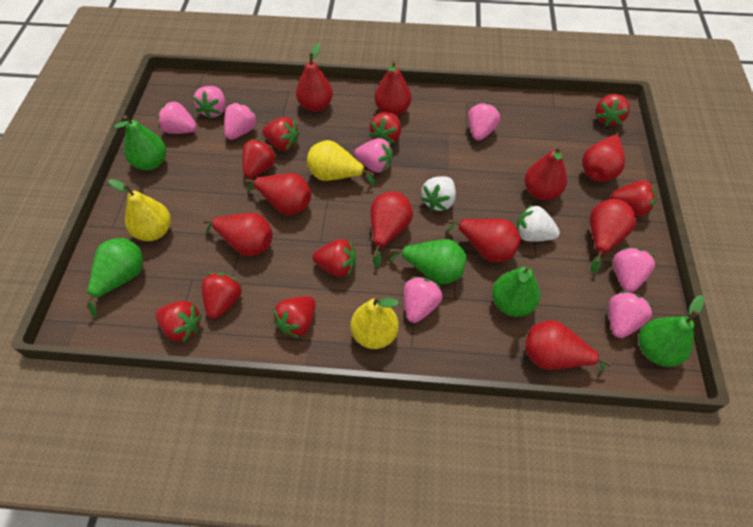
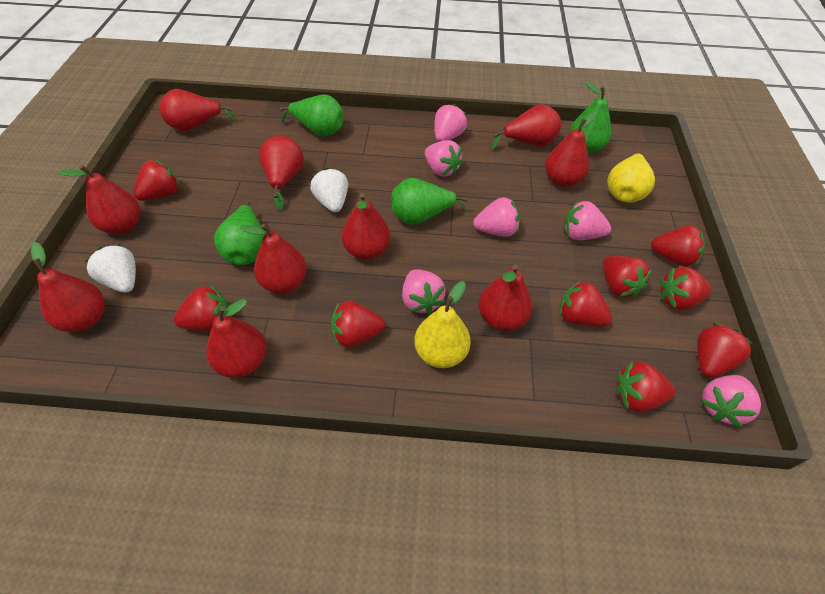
green pear: [84,238,143,318] [114,115,166,170] [389,239,467,284] [492,265,540,317] [639,295,704,367] = 5 -> [214,201,265,265] [280,94,344,137] [391,178,468,225] [569,82,611,154] = 4
pink strawberry: [157,101,197,134] [193,86,225,119] [224,103,258,140] [354,138,393,172] [404,277,442,323] [468,103,500,141] [609,291,653,338] [613,248,655,292] = 8 -> [402,269,446,315] [425,140,463,177] [434,104,467,142] [473,197,520,237] [564,200,611,240] [701,375,761,428] = 6
yellow pear: [108,179,171,241] [307,140,375,185] [351,296,399,349] = 3 -> [414,281,471,368] [607,152,655,203] = 2

